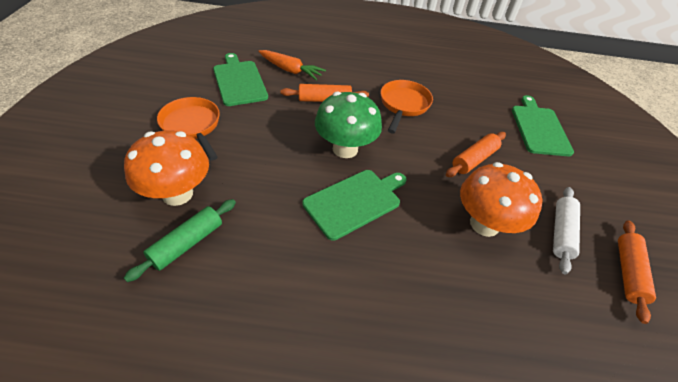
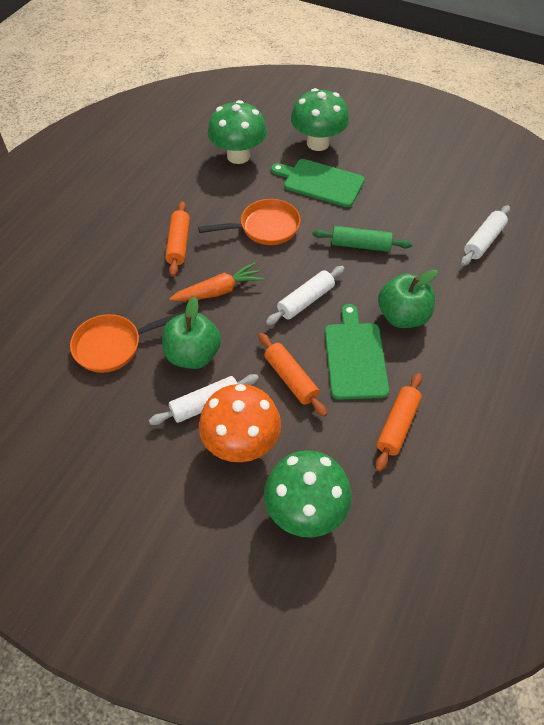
green apple: none = 0 -> [162,297,221,369] [378,269,438,328] = 2
green cutting board: [213,53,268,106] [302,170,407,241] [512,95,574,157] = 3 -> [271,159,365,207] [325,304,389,400] = 2
green mushroom: [315,91,382,158] = 1 -> [208,100,267,164] [264,451,352,537] [291,88,349,151] = 3
orange mushroom: [124,130,209,206] [460,162,543,237] = 2 -> [199,384,281,462] = 1
white rolling pin: [553,187,580,274] = 1 -> [149,374,259,425] [266,266,345,325] [461,205,510,266] = 3

